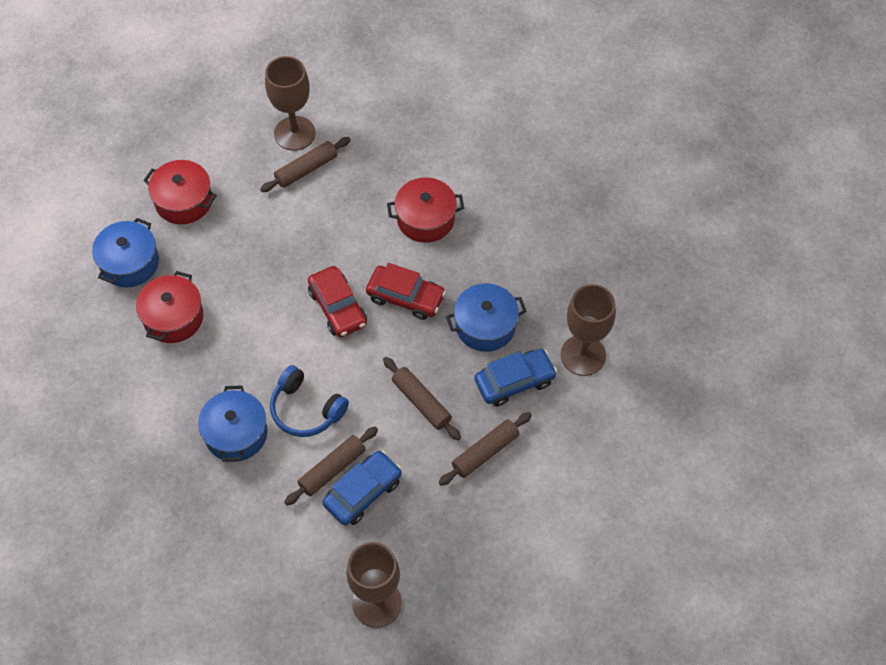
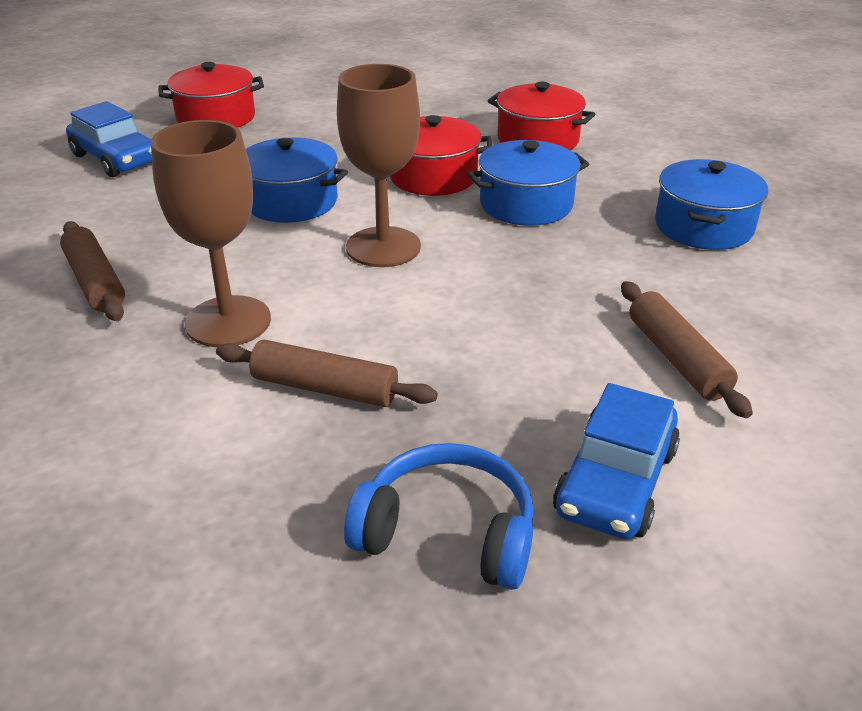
brown goblet: [265,56,316,151] [346,542,402,628] [561,284,616,376] = 3 -> [151,120,271,347] [337,64,421,267] = 2
brown rolling pin: [260,137,351,192] [284,427,378,506] [383,357,461,440] [439,412,532,486] = 4 -> [60,221,125,321] [216,339,438,407] [621,281,753,418] = 3
red car: [308,266,367,337] [366,263,446,320] = 2 -> none = 0

